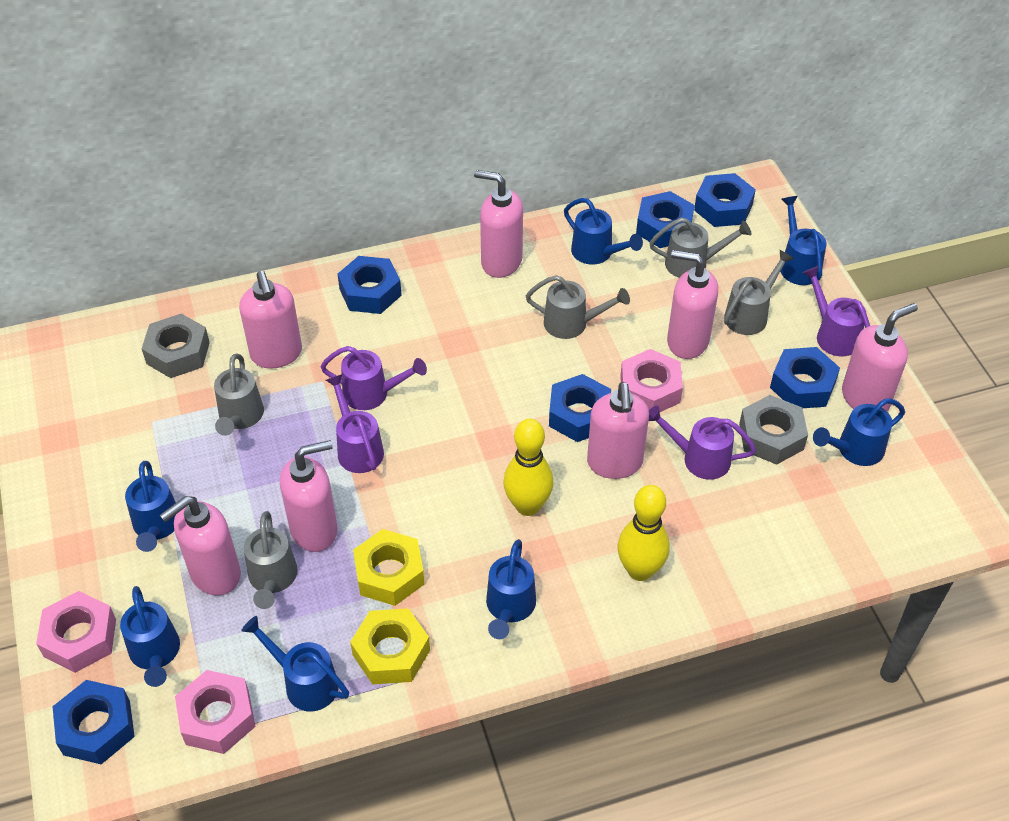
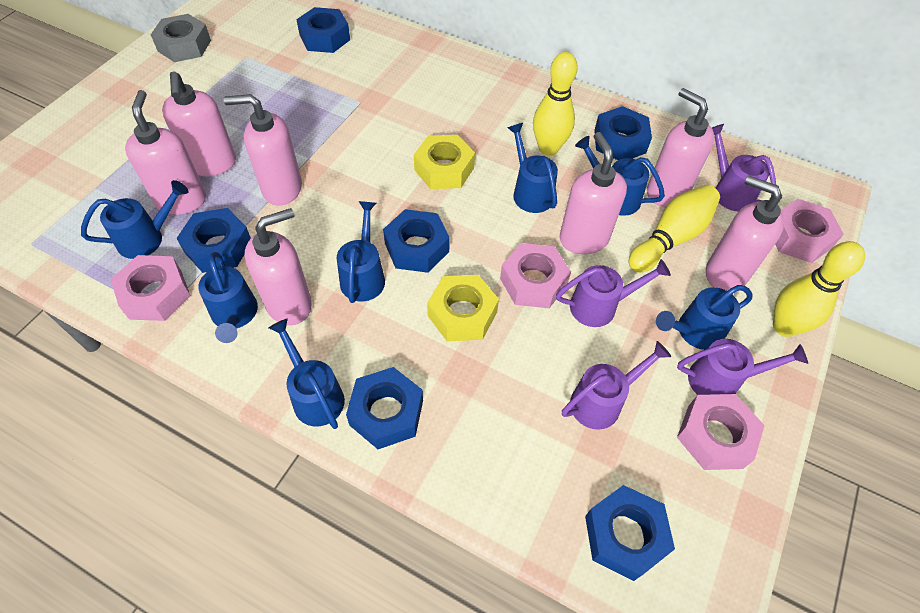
grey nut: [142,314,210,378] [739,395,808,465] = 2 -> [151,14,211,62] = 1
grey watering can: [214,354,264,436] [244,511,298,609] [526,275,630,339] [649,218,751,278] [724,250,794,335] = 5 -> none = 0
pink nut: [36,591,116,673] [175,670,256,754] [620,349,683,412] = 3 -> [111,255,191,321] [500,243,571,308] [677,394,765,470] [775,199,844,263] = 4
yellow bowling pin: [503,419,553,516] [618,485,670,581] = 2 -> [533,52,578,156] [629,185,720,273] [773,241,865,337] = 3

